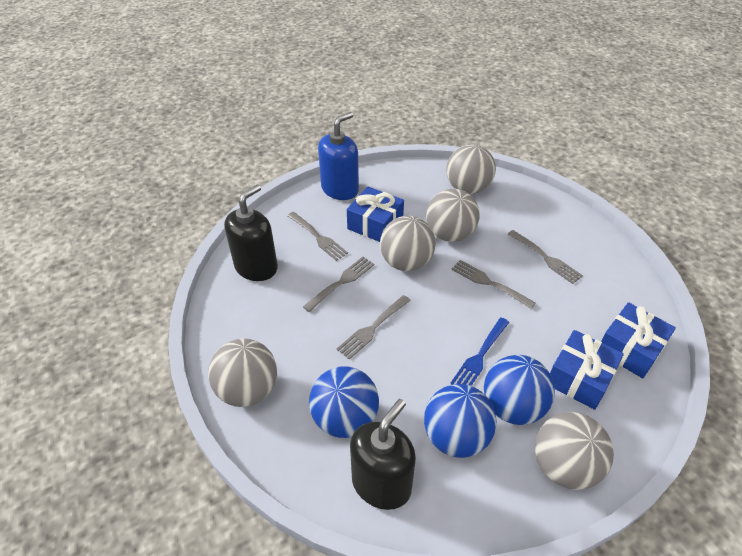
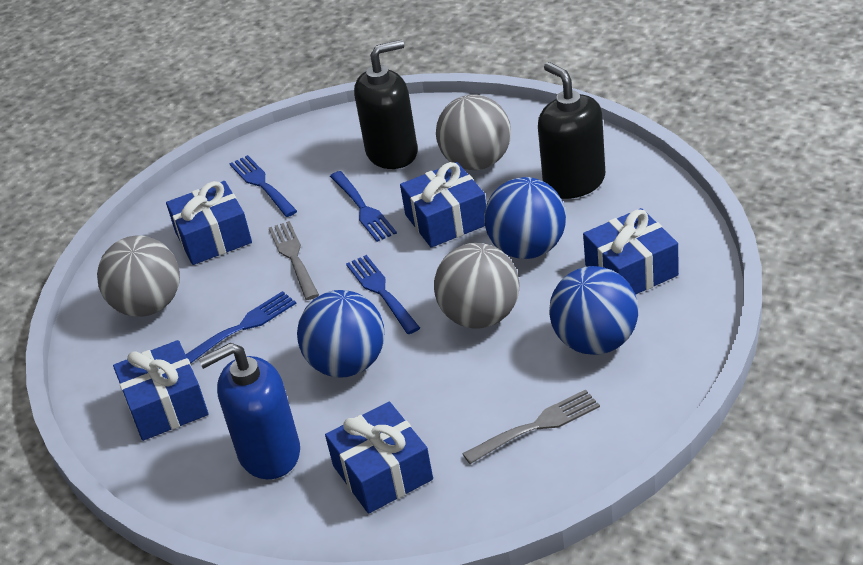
blue fork: [450,318,509,386] = 1 -> [186,291,297,364] [229,155,297,217] [330,171,397,242] [346,255,420,334] = 4
blue gift: [347,186,404,242] [550,330,624,410] [601,302,676,378] = 3 -> [113,340,208,441] [166,181,252,265] [325,402,433,514] [400,162,486,248] [583,208,679,294] = 5
grey ball: [208,339,277,407] [380,216,436,271] [426,189,479,242] [446,144,496,194] [535,412,614,490] = 5 -> [97,236,180,317] [434,243,520,329] [436,94,511,170] = 3
grey fork: [287,212,348,261] [303,257,374,312] [337,295,411,359] [451,260,536,309] [508,230,583,284] = 5 -> [269,221,319,300] [462,390,600,464] = 2

